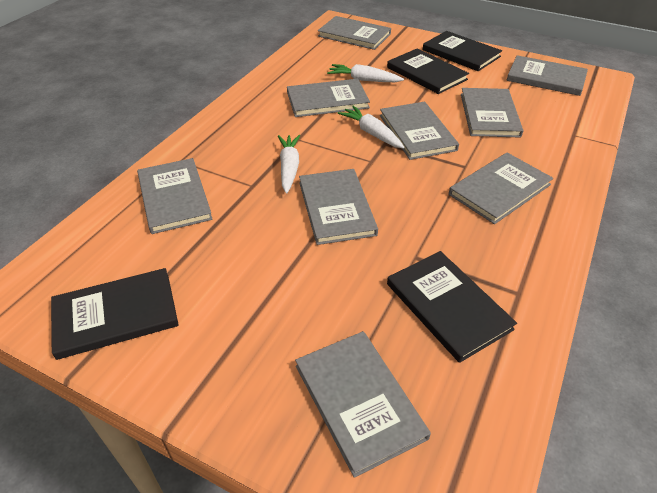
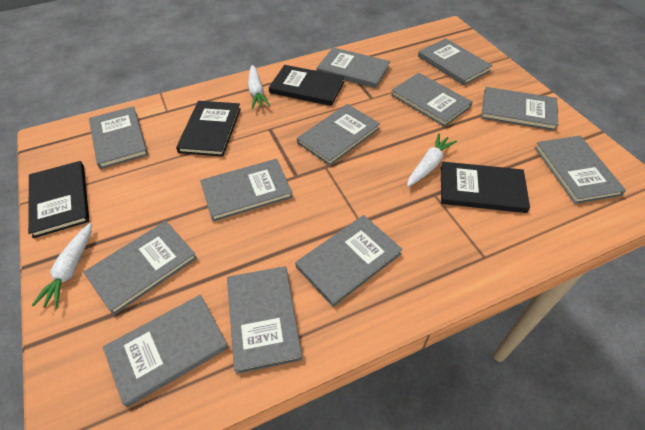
grey book: [137,158,212,234] [287,79,370,117] [295,331,431,478] [299,169,378,245] [318,16,391,50] [380,102,459,160] [449,153,553,224] [461,88,523,138] [507,55,588,96] = 9 -> [83,221,197,315] [89,106,148,169] [103,295,229,407] [200,159,293,222] [227,266,303,374] [295,215,403,307] [297,104,380,166] [317,48,390,88] [391,73,473,127] [418,38,493,86] [481,87,558,131] [534,135,626,204] = 12

